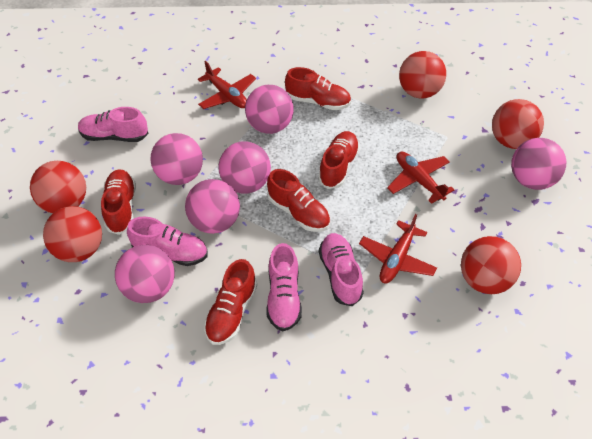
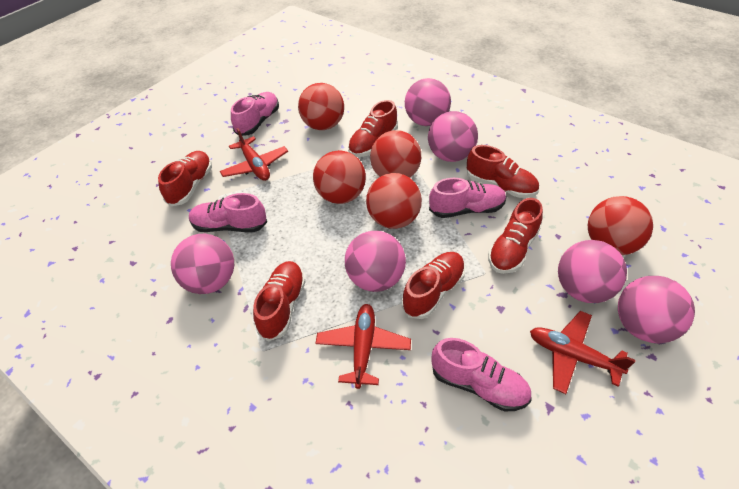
red shoe: [101,170,136,235] [204,259,257,345] [267,169,330,232] [285,67,351,110] [318,131,360,189] = 5 -> [158,151,212,206] [253,261,306,341] [348,100,398,157] [402,252,465,319] [467,145,539,198] [488,198,543,274] = 6

